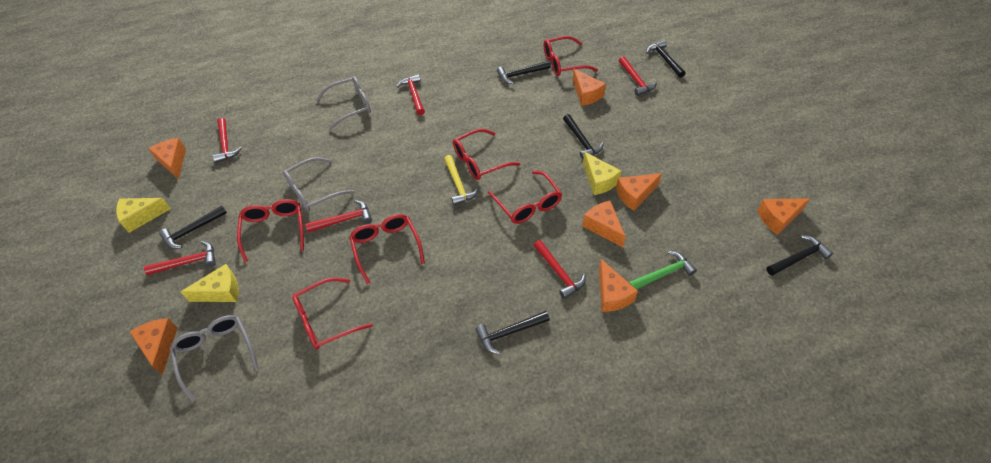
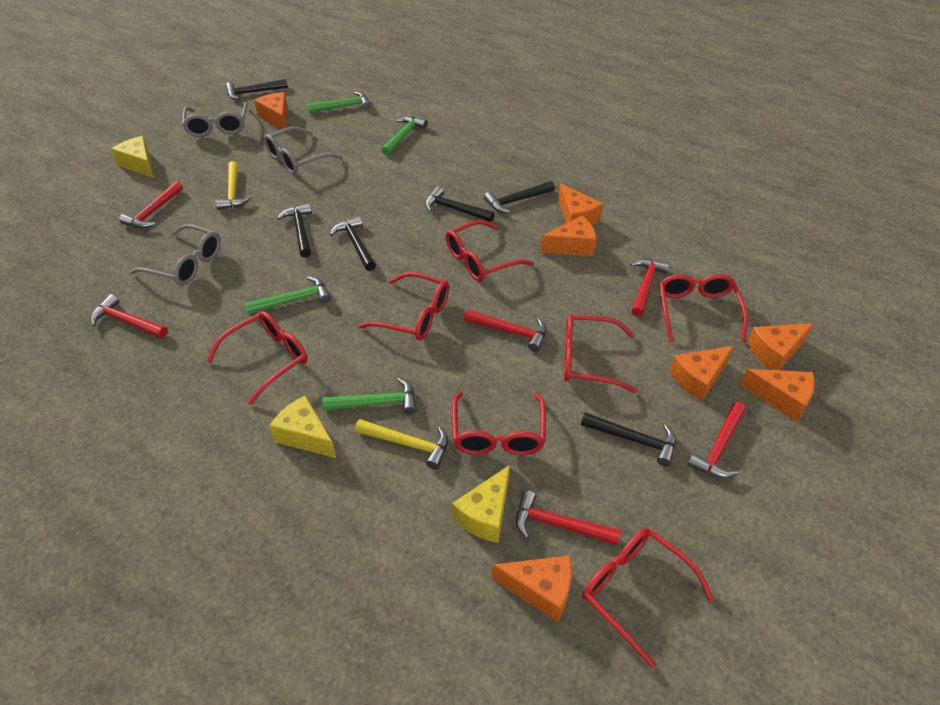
green hammer: [628,251,697,290] = 1 -> [245,276,331,315] [307,91,371,113] [322,378,417,415] [381,116,427,156] = 4
red glasses: [237,199,304,262] [292,277,373,350] [349,214,425,284] [453,129,520,180] [488,171,562,224] [543,36,598,76] = 6 -> [206,311,308,405] [358,272,449,340] [446,220,534,282] [452,392,546,456] [564,314,637,393] [583,528,714,668] [659,274,748,342] = 7
yellow hammer: [444,155,479,205] = 1 -> [216,161,251,210] [355,419,448,470] = 2

